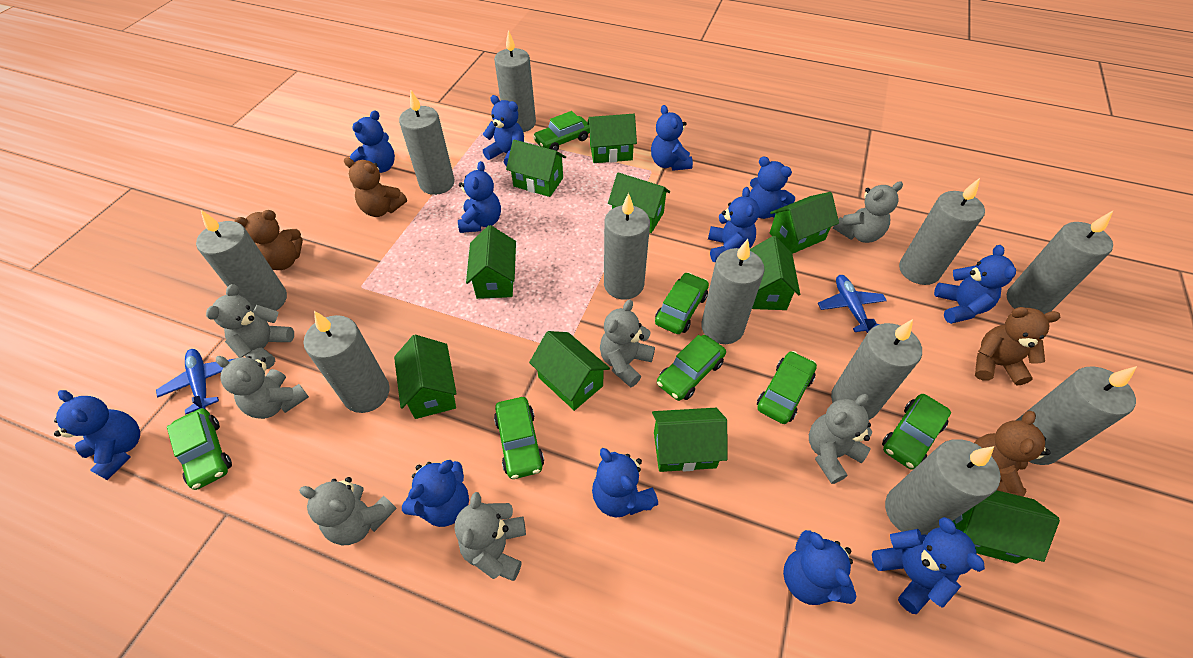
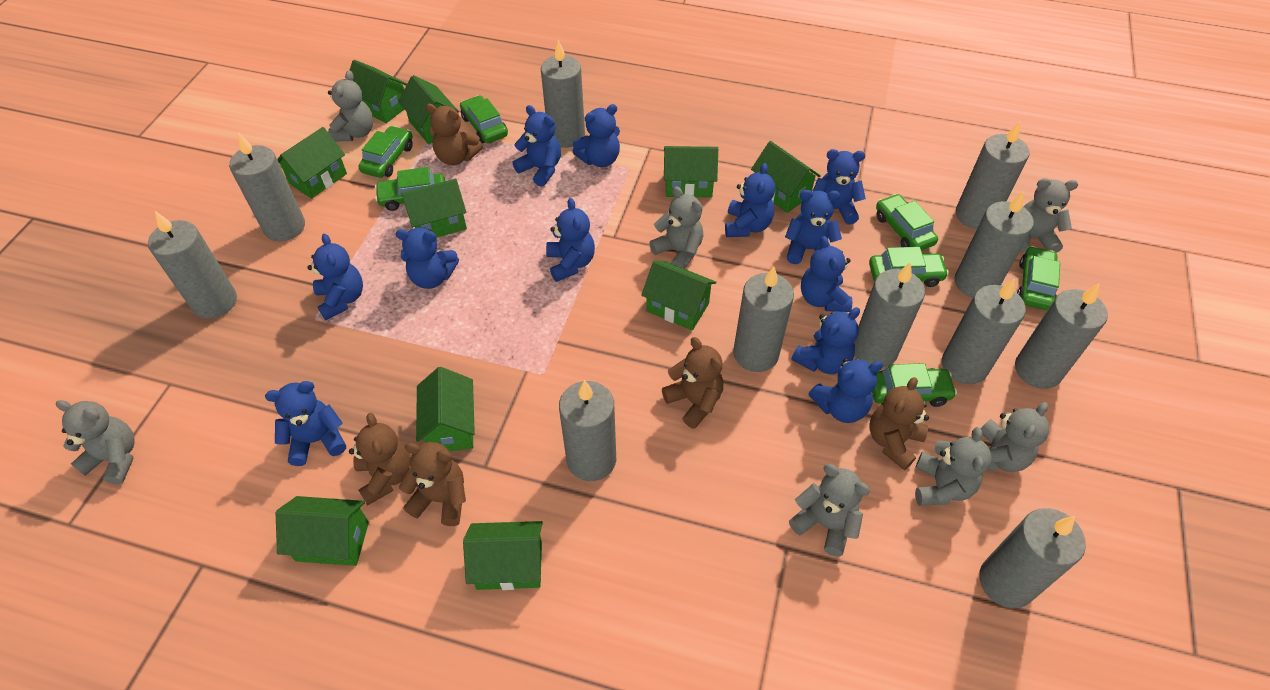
blue plane: [156,349,236,414] [818,275,887,333] = 2 -> none = 0
brown teddy bear: [234,210,303,270] [344,157,407,217] [974,411,1051,497] [975,307,1061,385] = 4 -> [349,413,411,505] [399,442,466,526] [426,104,483,165] [662,337,723,429] [870,377,929,470] = 5

